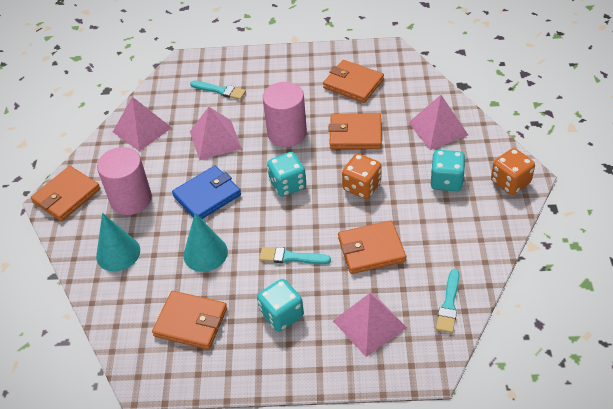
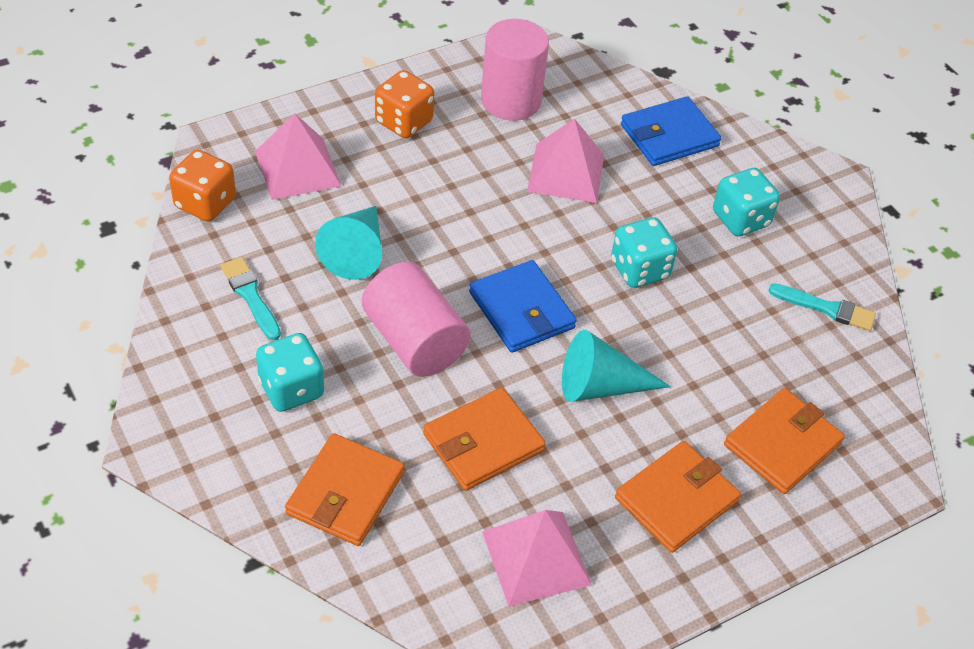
blue wallet: [172,166,241,219] = 1 -> [469,260,577,353] [621,96,721,166] = 2
orange wallet: [31,166,100,222] [152,291,227,350] [323,60,384,103] [328,114,382,149] [338,220,406,274] = 5 -> [285,433,405,546] [423,387,546,491] [615,441,741,553] [724,388,845,494] = 4
pink pyramid: [113,97,172,152] [190,107,242,160] [333,293,407,357] [408,95,468,150] = 4 -> [255,113,341,200] [482,510,592,606] [527,118,604,203] = 3
turquoise brush: [190,81,246,100] [259,247,331,264] [436,269,459,333] = 3 -> [221,257,281,340] [768,284,876,331] = 2

